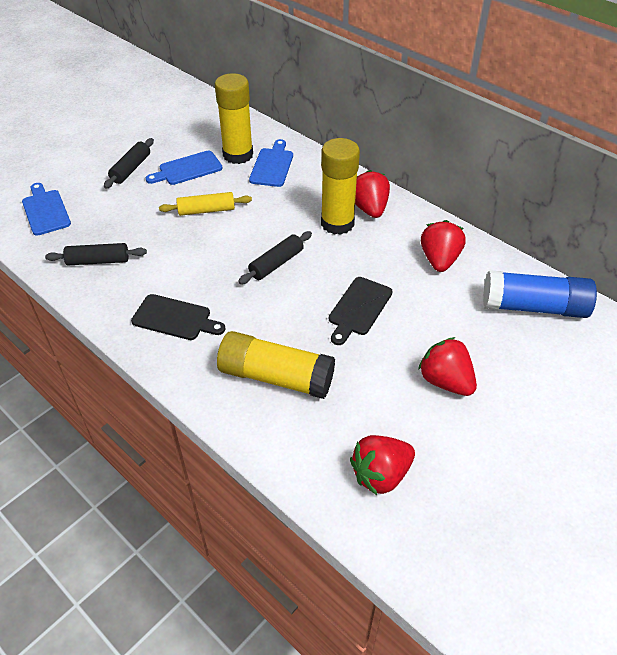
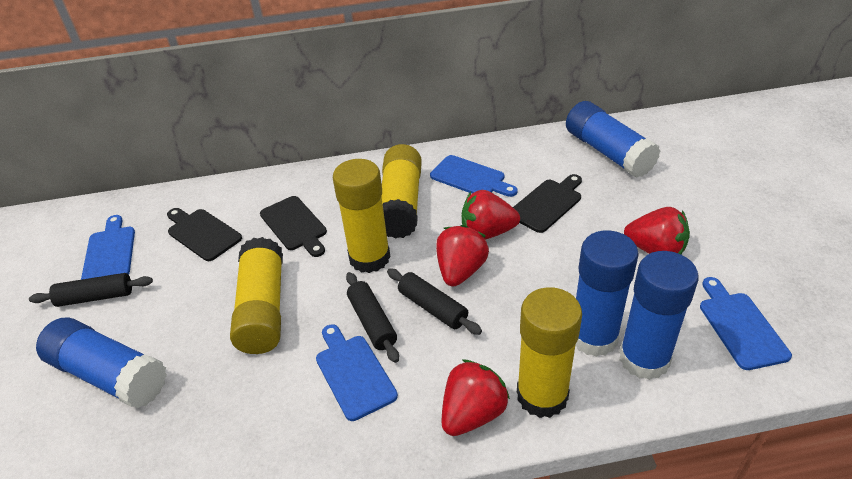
black cutting board: [131,294,226,340] [329,277,393,345] = 2 -> [167,208,242,261] [260,196,327,257] [513,174,582,233] = 3
blue cutting board: [22,183,71,236] [146,151,223,185] [249,139,293,187] = 3 -> [81,215,135,280] [316,324,398,421] [430,155,518,197] [700,277,792,370] = 4
blue glue stick: [483,270,597,318] = 1 -> [36,317,167,408] [566,101,661,178] [575,231,639,357] [619,251,699,380] = 4
yellow glue stick: [215,73,253,164] [217,331,335,399] [321,138,360,235] = 3 -> [230,237,283,354] [333,159,390,273] [382,144,422,239] [517,287,582,418] = 4
yellow rolling pin: [159,192,252,216] = 1 -> none = 0

